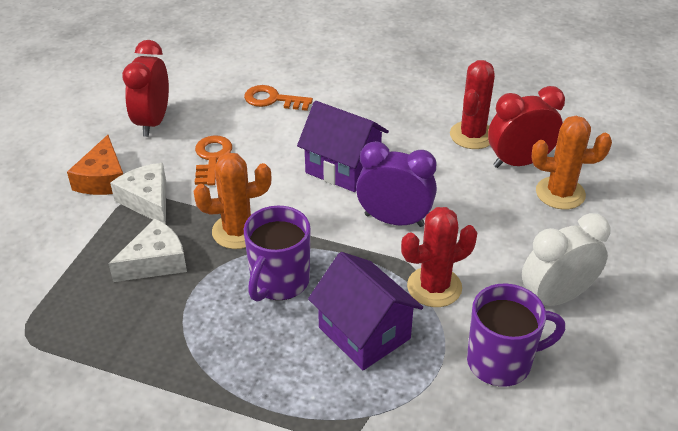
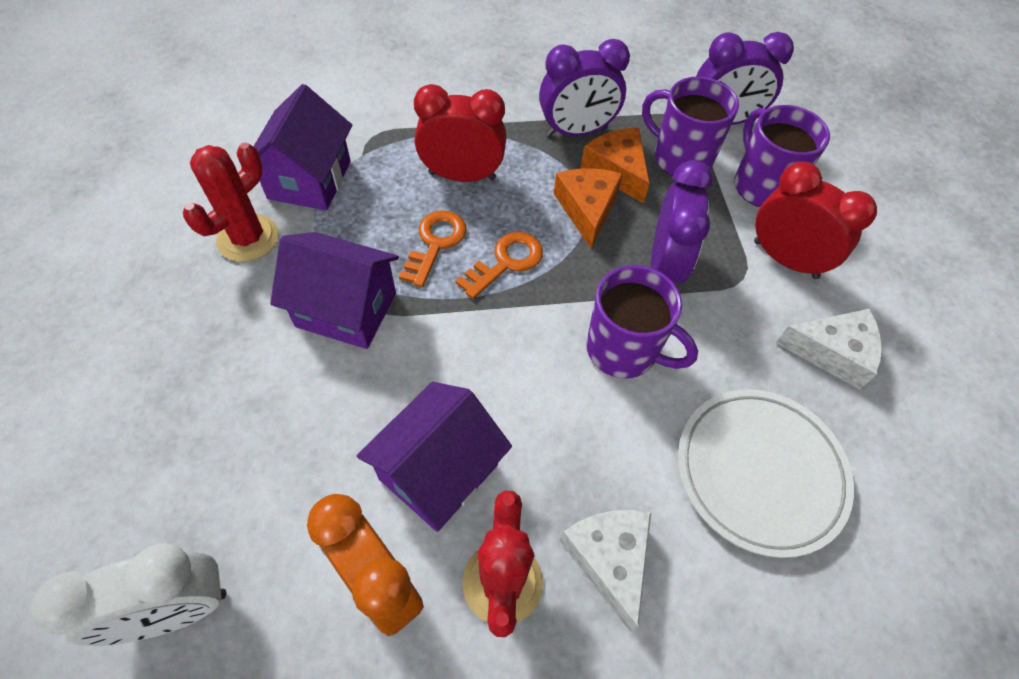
orange cactus: [193,152,272,249] [532,116,612,210] = 2 -> none = 0
orange cheese: [67,135,123,195] = 1 -> [554,168,623,249] [581,127,650,204] = 2
orange clock: none = 0 -> [307,494,424,636] = 1
purple clock: [356,141,437,227] = 1 -> [539,39,630,136] [651,160,713,284] [696,32,794,125] = 3
purple house: [297,101,389,192] [308,252,423,370] = 2 -> [253,84,352,210] [270,232,399,349] [357,382,512,532] = 3
purple mug: [244,206,310,302] [467,283,565,387] = 2 -> [586,265,698,378] [642,76,739,176] [734,105,830,207] = 3
white plate: none = 0 -> [678,389,854,558] = 1

